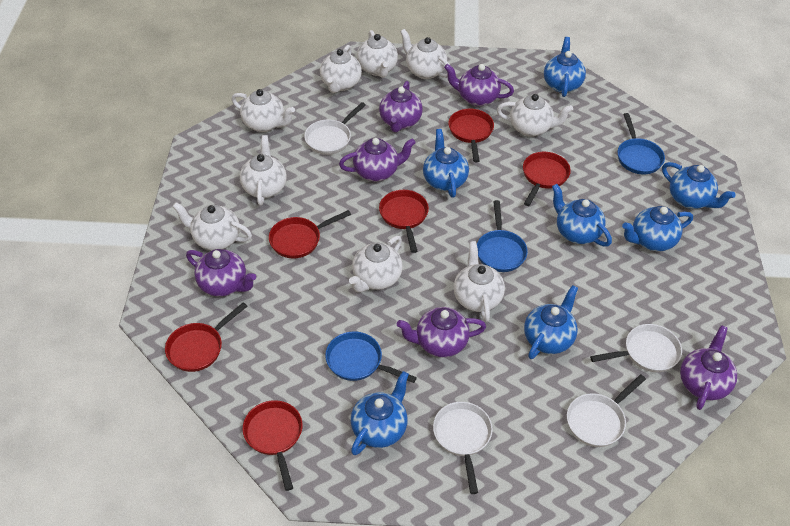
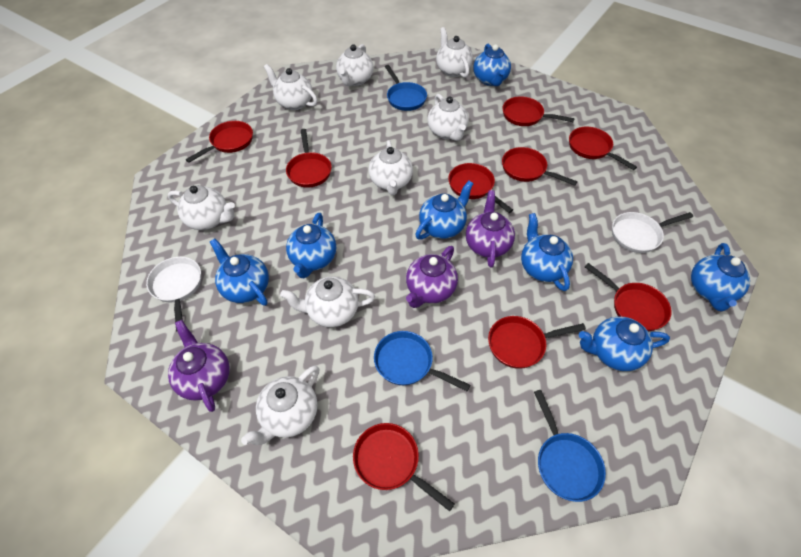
purple teapot: [186,249,256,297] [339,138,416,181] [379,81,423,132] [397,307,486,357] [444,64,514,106] [680,325,737,410] = 6 -> [168,320,230,412] [406,246,458,308] [466,190,515,268] = 3
red pan: [165,302,248,372] [243,400,303,491] [269,210,351,259] [379,190,429,253] [448,108,494,162] [523,152,571,206] = 6 -> [186,121,253,163] [286,129,332,188] [353,423,454,511] [448,163,513,213] [488,316,586,369] [502,147,577,186] [503,96,575,126] [569,127,637,170] [585,263,672,331] = 9
white pan: [304,102,366,155] [433,402,493,494] [567,374,646,447] [590,324,682,372] = 4 -> [146,257,201,332] [612,212,693,253] = 2
white teapot: [172,202,252,250] [231,89,295,132] [240,135,287,206] [320,45,362,93] [349,236,403,292] [357,30,398,78] [400,29,450,79] [454,241,505,322] [497,94,573,137] = 9 -> [168,185,235,230] [241,365,319,445] [264,64,317,110] [280,276,375,327] [336,44,373,86] [369,140,413,195] [428,94,468,141] [436,27,473,78] = 8

